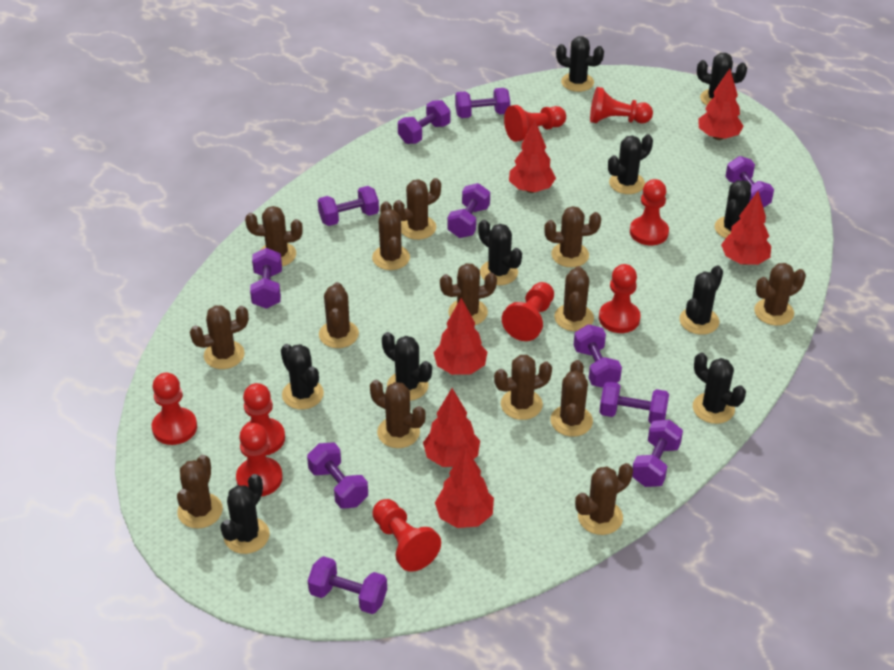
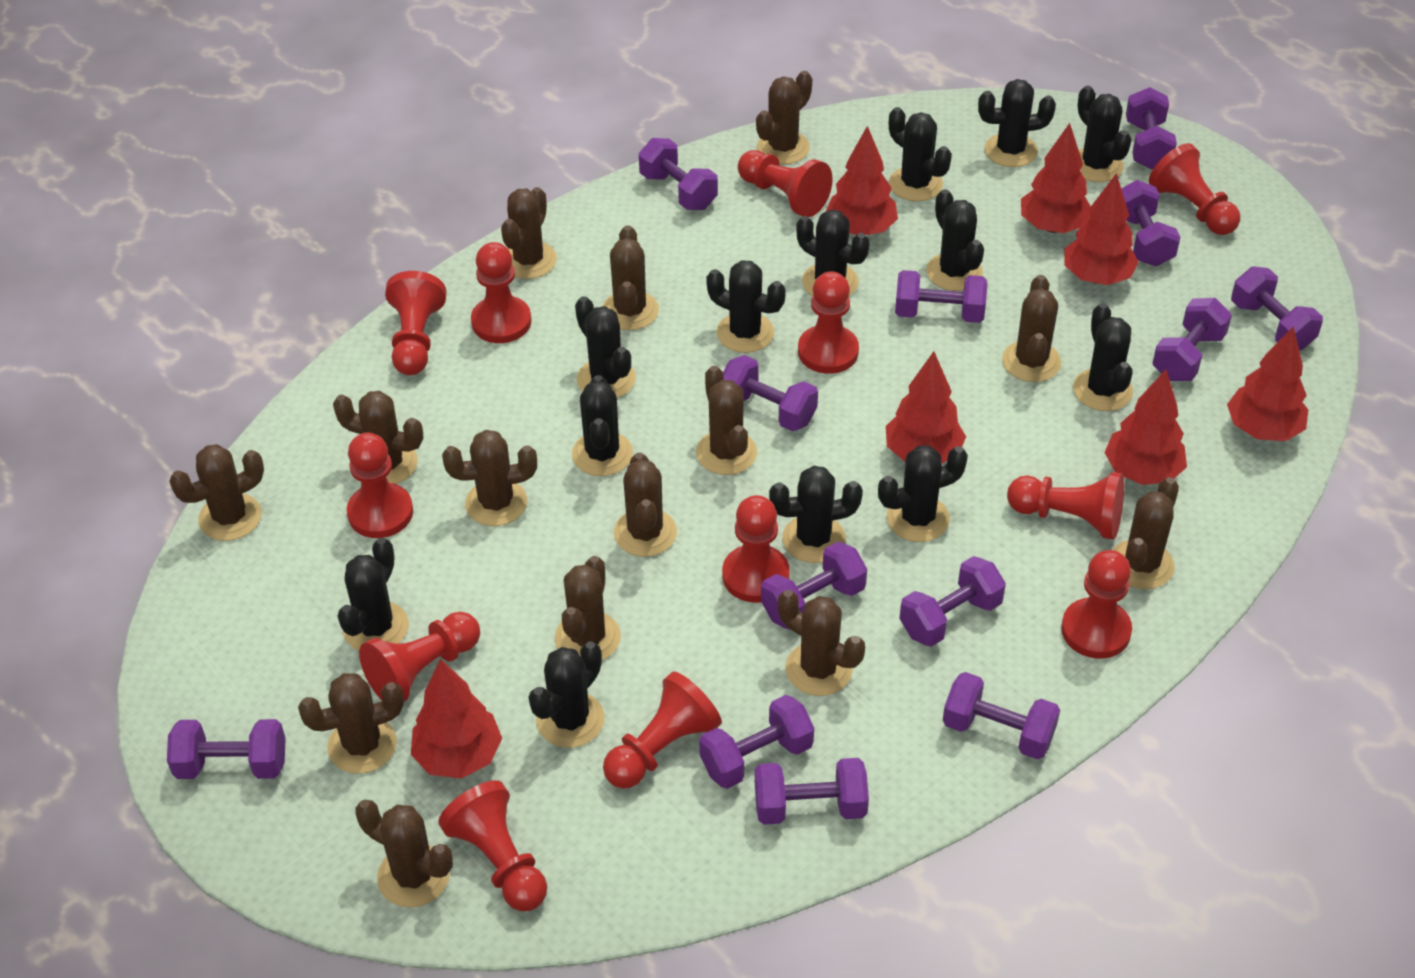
black cactus: [220,474,270,554] [281,344,324,410] [382,332,432,401] [478,220,522,285] [556,36,604,92] [608,134,653,194] [679,266,723,335] [693,353,746,424] [697,53,747,105] [715,180,751,238] = 10 -> [338,538,409,651] [528,642,604,748] [572,375,633,476] [575,296,636,398] [706,260,786,353] [769,466,863,563] [797,210,869,297] [878,445,968,542] [889,107,952,201] [926,189,984,291] [978,79,1056,167] [1073,303,1133,411] [1078,86,1132,182] = 13
purple dumbbell: [250,248,282,309] [307,443,368,509] [308,556,387,614] [318,186,379,226] [398,100,451,144] [448,183,490,238] [455,88,510,118] [574,324,622,388] [599,381,669,424] [632,420,683,487] [725,156,774,208] = 11 -> [167,719,286,779] [639,138,718,210] [699,695,814,789] [723,355,818,431] [755,758,869,825] [761,542,867,630] [895,270,987,323] [899,556,1006,647] [943,672,1060,760] [1121,180,1180,266] [1126,87,1177,169] [1152,298,1232,381] [1231,266,1323,350] = 13
red pawn: [152,373,197,445] [236,423,283,496] [241,383,285,455] [372,499,441,572] [502,282,554,341] [504,105,566,142] [590,87,653,124] [599,264,641,333] [630,179,669,245] = 9 -> [347,433,413,538] [359,612,480,702] [385,271,447,375] [438,780,547,911] [471,242,531,343] [603,671,722,789] [722,495,790,603] [738,150,833,217] [798,271,859,374] [1007,472,1124,540] [1061,550,1132,659] [1149,143,1240,235] = 12
red tree: [423,388,480,467] [434,298,487,375] [435,447,494,528] [509,121,556,193] [699,69,744,140] [721,191,771,265] = 6 -> [411,659,502,779] [826,126,898,235] [886,351,966,464] [1021,123,1091,233] [1065,173,1139,285] [1104,370,1187,485] [1227,326,1308,441] = 7

